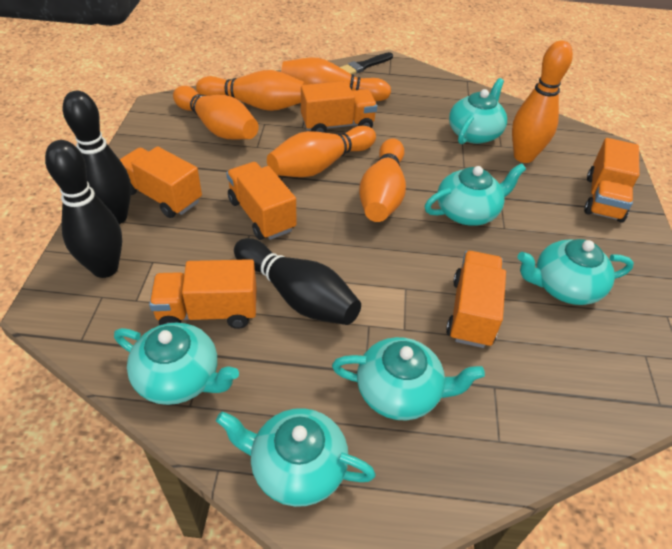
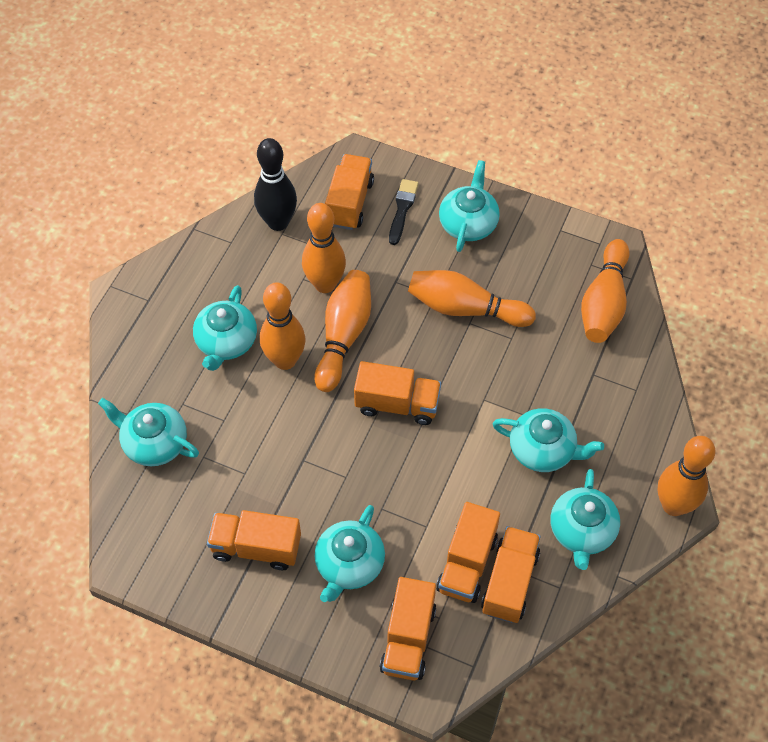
black bowling pin: [45,140,122,278] [63,91,131,224] [234,238,361,325] = 3 -> [254,138,297,231] = 1

